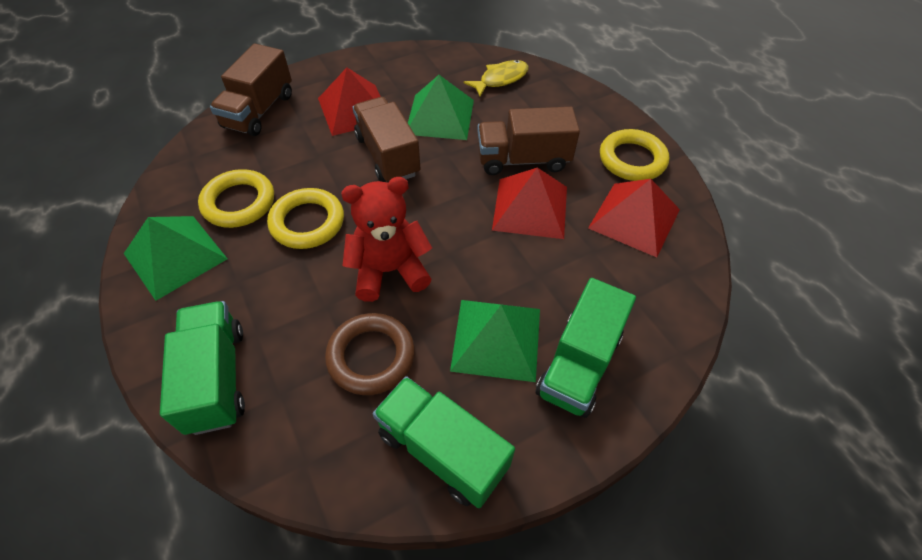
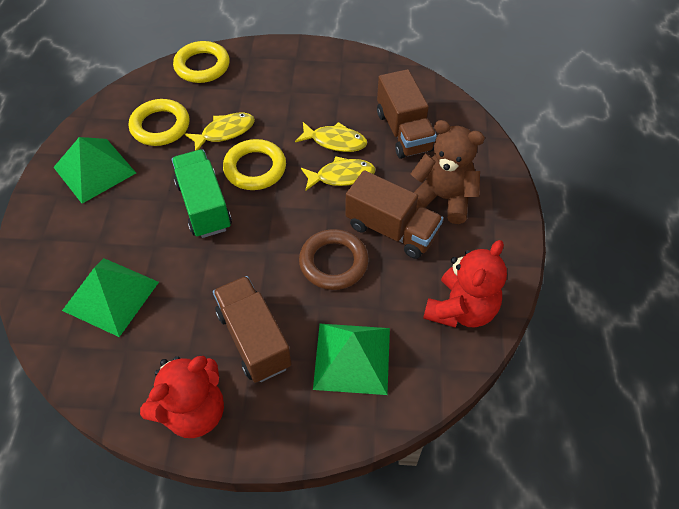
brown teddy bear: none = 0 -> [411,120,485,224] = 1
green truck: [160,301,245,435] [373,376,515,508] [536,278,636,418] = 3 -> [172,150,232,238] = 1
red pyramid: [318,67,381,136] [492,168,567,239] [588,179,680,257] = 3 -> none = 0
red teddy bear: [341,177,432,302] = 1 -> [140,356,224,438] [423,240,507,328] = 2
yellow fish: [463,60,529,97] = 1 -> [185,113,255,151] [295,122,367,152] [301,156,375,191] = 3

